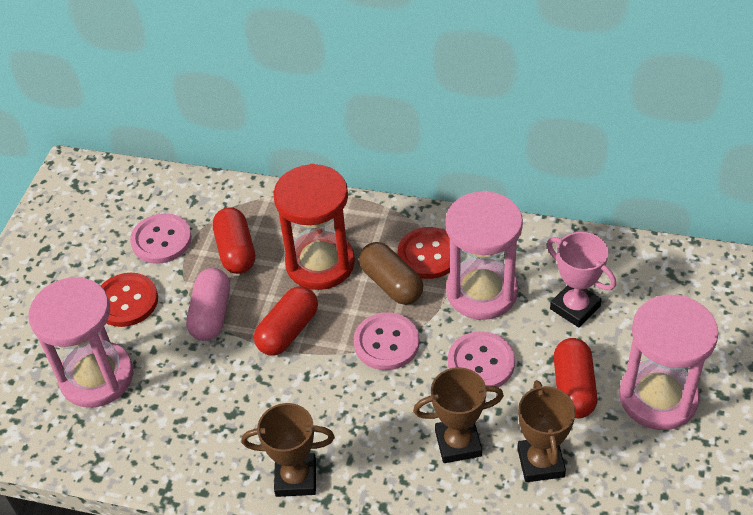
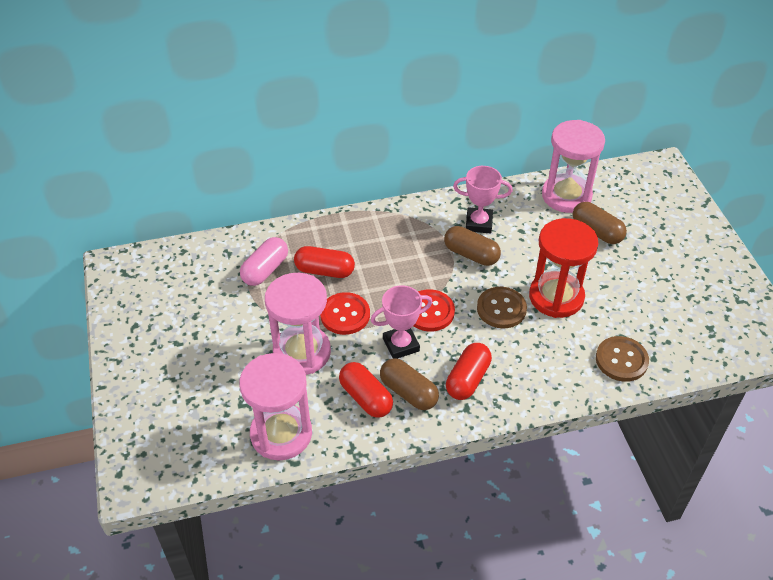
brown button: none = 0 -> [477,287,527,328] [596,336,649,382] = 2
brown capsule: [359,242,423,305] = 1 -> [380,358,439,410] [444,226,501,266] [573,202,627,244] = 3
brown trophy: [241,403,335,497] [413,367,504,463] [517,380,576,482] = 3 -> none = 0
pink button: [130,213,192,264] [354,312,419,370] [448,331,515,387] = 3 -> none = 0
pink trophy: [547,232,616,328] = 1 -> [371,285,433,359] [453,166,513,233] = 2

